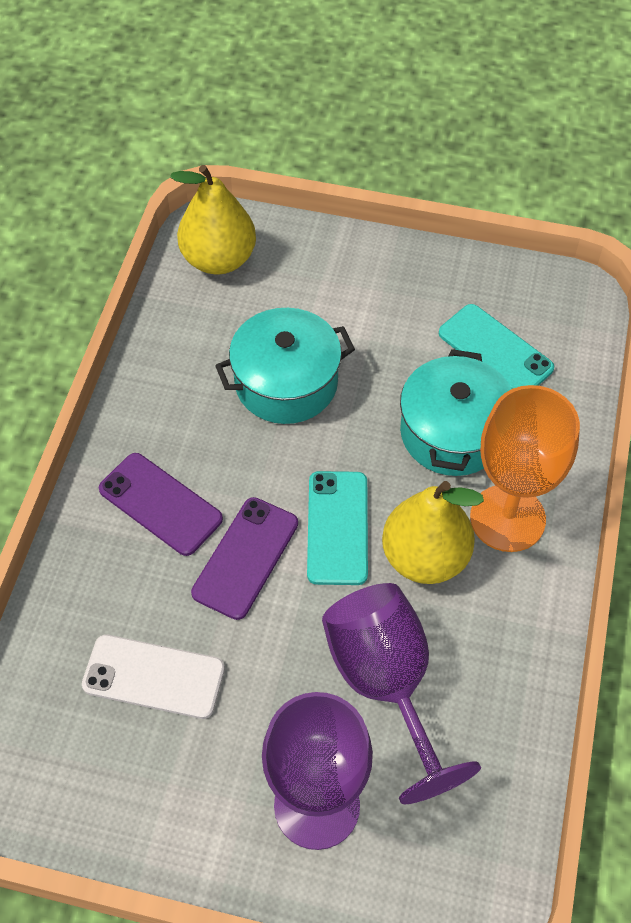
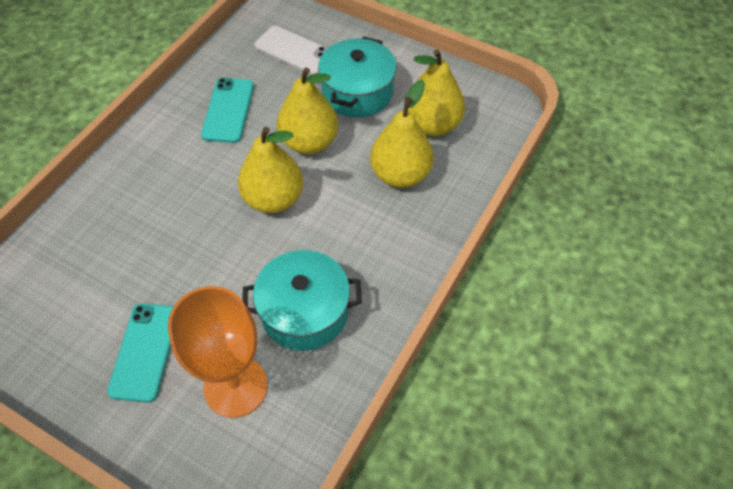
purple goblet: [262,692,373,850] [322,583,481,804] = 2 -> none = 0
purple phone: [99,453,223,556] [191,497,298,620] = 2 -> none = 0
yellow pear: [170,165,256,274] [382,481,484,584] = 2 -> [238,127,304,213] [277,68,338,154] [370,80,434,188] [408,49,465,136] = 4

